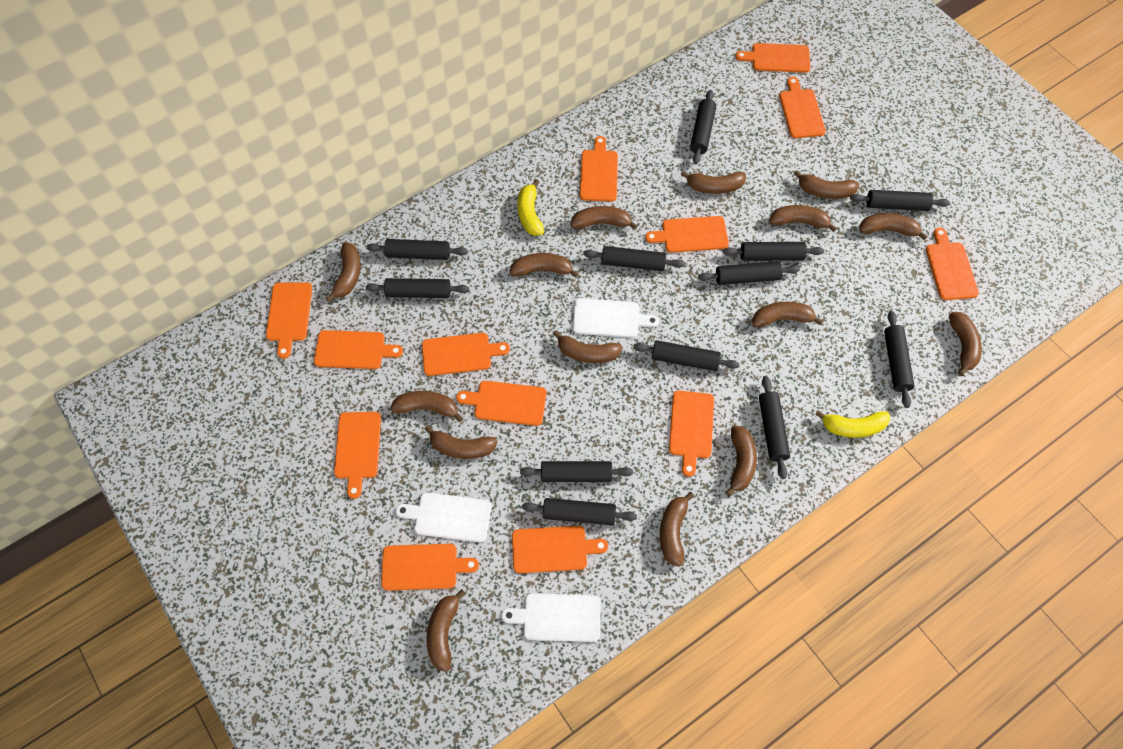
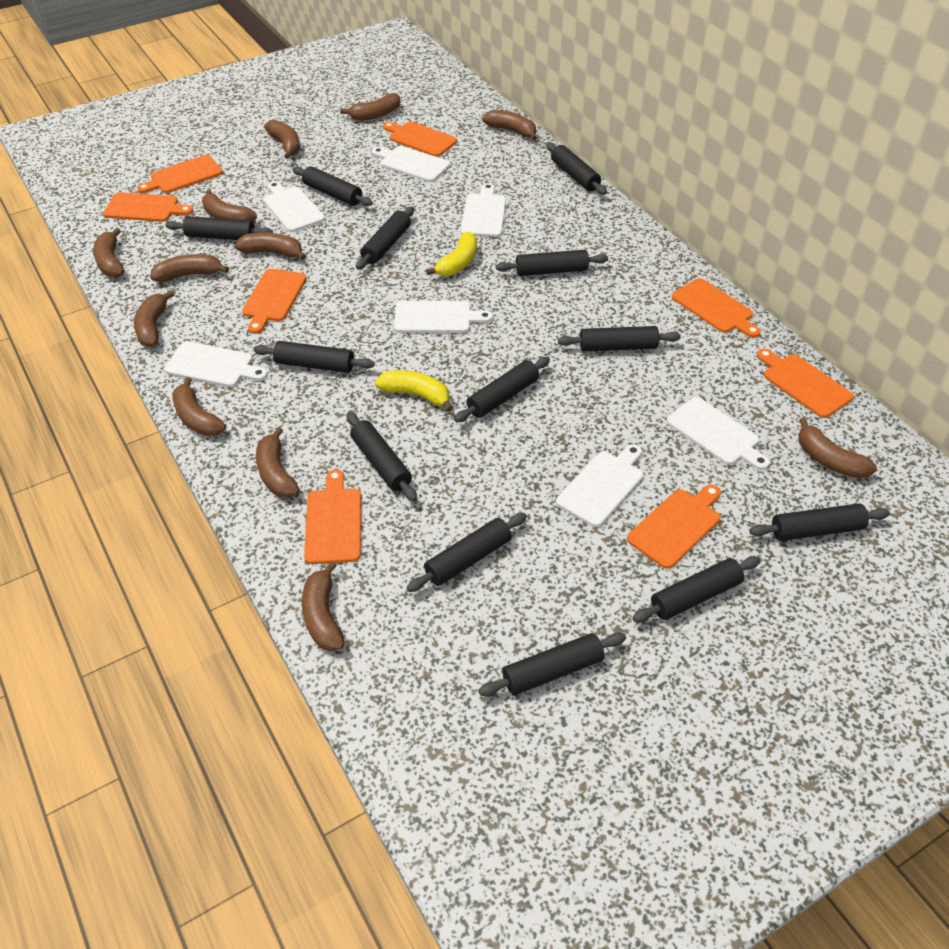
black rolling pin: [366,278,469,298] [367,239,468,260] [520,461,633,482] [522,498,637,525] [583,246,685,271] [633,340,739,371] [690,90,716,164] [698,261,800,285] [723,242,824,261] [759,376,790,479] [850,190,950,211] [884,311,915,408] = 12 -> [165,216,273,240] [253,341,375,373] [292,166,373,206] [346,412,417,501] [356,206,414,270] [407,513,527,592] [454,357,550,422] [478,632,626,696] [496,250,608,276] [546,142,607,195] [558,326,681,351] [632,556,760,622] [749,503,890,541] = 13
brown banana: [326,243,361,302] [390,391,463,422] [425,425,498,459] [427,589,466,672] [510,253,579,278] [553,330,622,363] [571,206,638,229] [660,492,694,567] [681,171,746,194] [725,426,757,497] [752,302,823,327] [769,205,837,232] [793,170,859,199] [859,213,928,240] [949,312,982,376] = 15 -> [93,228,124,277] [134,290,175,347] [150,254,229,282] [172,377,226,436] [202,190,257,221] [235,232,306,260] [256,427,299,498] [264,120,300,159] [302,561,345,651] [340,93,401,121] [482,110,537,140] [798,418,877,479] = 12
orange cutting board: [266,282,312,359] [314,330,403,369] [334,412,381,499] [381,544,479,591] [422,333,510,376] [456,381,547,426] [512,526,608,573] [580,136,618,202] [645,216,729,253] [669,391,714,477] [735,43,811,73] [779,77,826,138] [926,228,979,300] = 13 -> [103,192,193,222] [137,155,223,193] [242,269,306,334] [304,469,361,564] [383,122,457,157] [627,485,721,569] [672,278,761,338] [757,349,854,418] = 8
white cutting board: [396,492,491,542] [501,593,601,642] [573,298,659,338] = 3 -> [164,341,268,387] [263,181,325,232] [372,146,450,182] [394,301,493,333] [460,183,506,237] [556,444,643,527] [667,397,770,470] = 7

